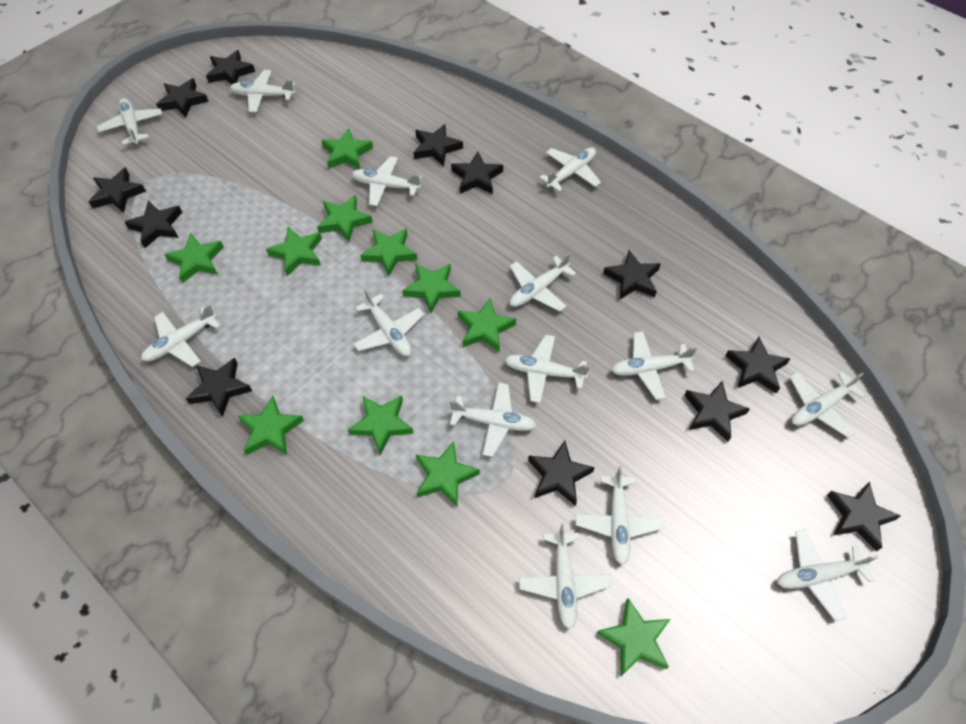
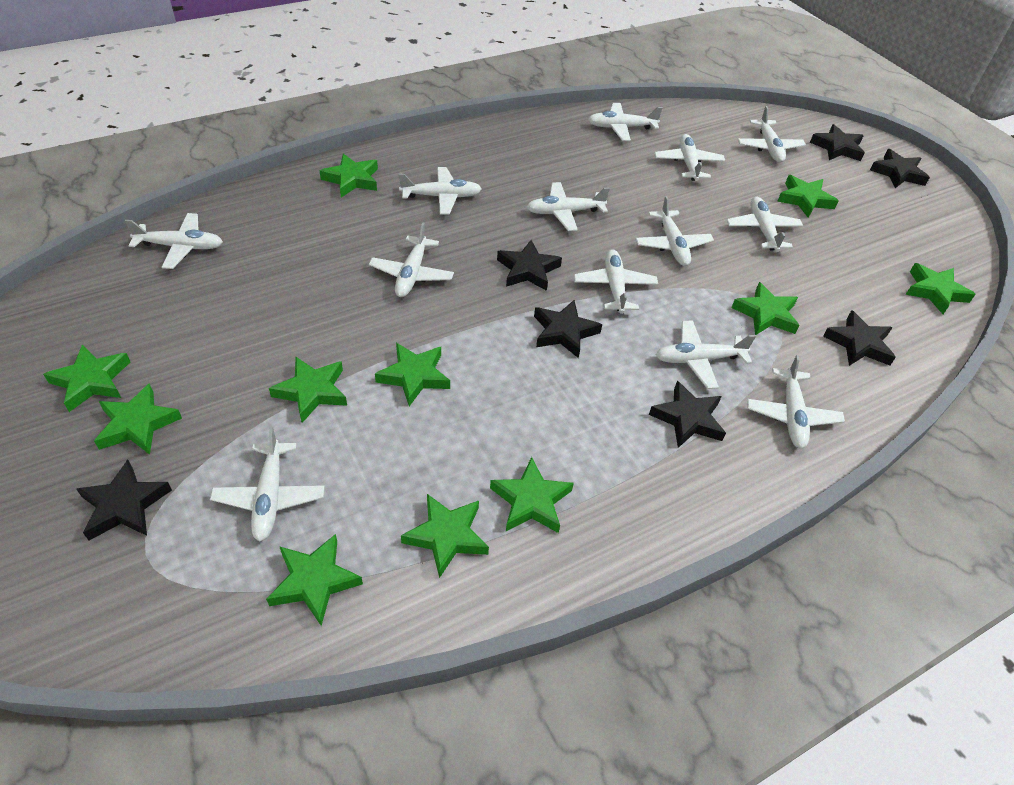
black star: [89,167,146,213] [124,201,182,248] [156,78,209,118] [186,357,252,417] [206,50,255,85] [413,124,463,166] [451,151,503,194] [528,440,595,506] [603,250,661,299] [684,380,750,442] [726,337,790,393] [827,482,901,552] = 12 -> [77,460,172,540] [497,240,562,291] [534,300,602,358] [649,381,726,448] [810,124,865,161] [823,310,896,366] [870,149,930,188] = 7
white plane: [97,98,162,145] [141,304,220,367] [230,70,295,112] [352,156,422,206] [354,289,424,356] [449,383,537,457] [504,335,590,403] [510,253,576,312] [519,524,612,629] [539,148,601,192] [575,466,665,565] [611,331,697,400] [777,529,878,621] [790,372,866,438] = 14 -> [125,213,223,269] [210,427,324,541] [369,223,454,297] [398,167,482,214] [527,182,610,231] [574,249,658,314] [588,103,663,141] [635,196,714,266] [654,134,725,181] [656,320,756,389] [727,197,803,252] [737,106,806,163] [747,355,845,449] = 13

